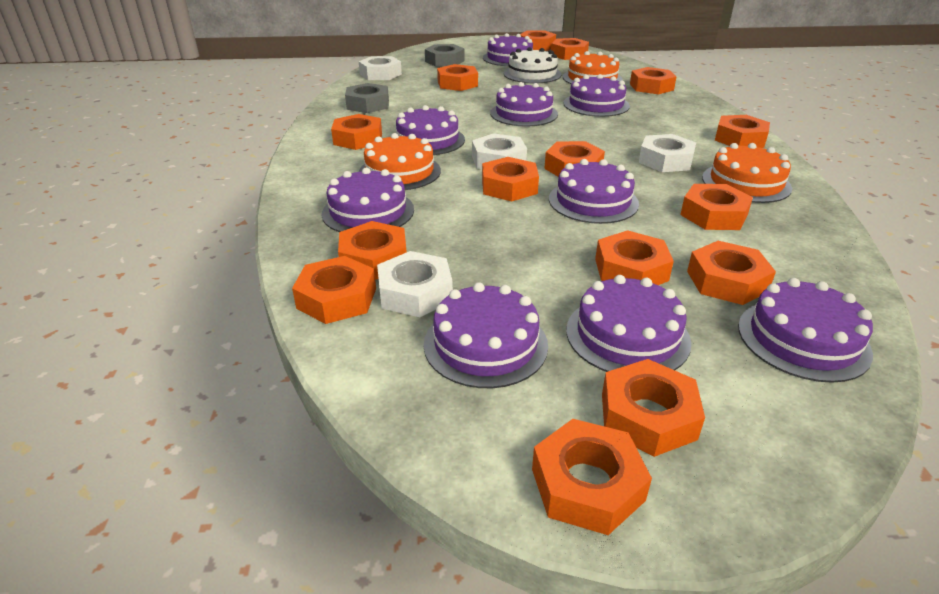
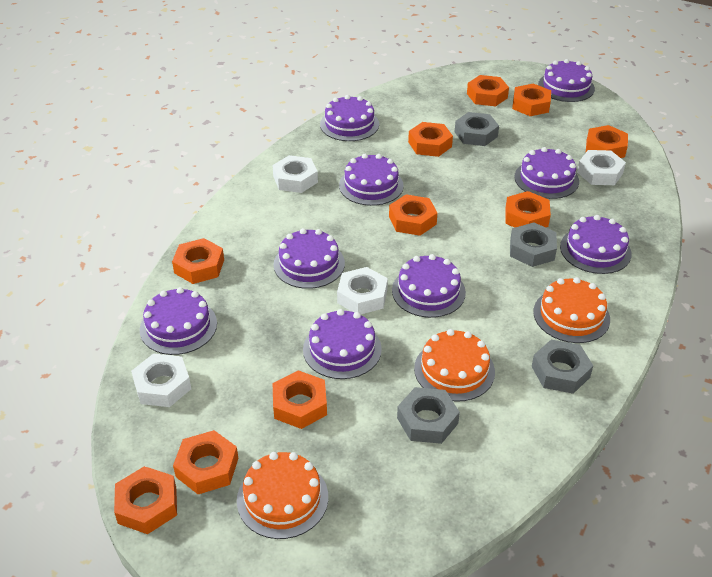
grey nut: [345,83,389,113] [425,44,465,67] = 2 -> [397,387,460,444] [455,112,499,146] [510,223,557,267] [532,340,593,394] = 4
orange nut: [292,256,376,324] [331,114,382,150] [338,221,406,280] [437,64,478,91] [482,157,539,201] [520,30,556,51] [532,419,652,535] [544,141,605,177] [551,38,589,60] [595,230,674,285] [602,359,705,457] [630,67,677,95] [680,184,753,230] [687,241,776,305] [715,115,770,148] = 15 -> [114,466,177,534] [172,238,224,284] [173,430,238,494] [273,370,327,429] [389,195,437,236] [408,122,453,157] [467,75,509,106] [505,191,551,228] [512,83,551,116] [586,125,628,158] = 10
white cake: [503,47,562,83] = 1 -> none = 0

